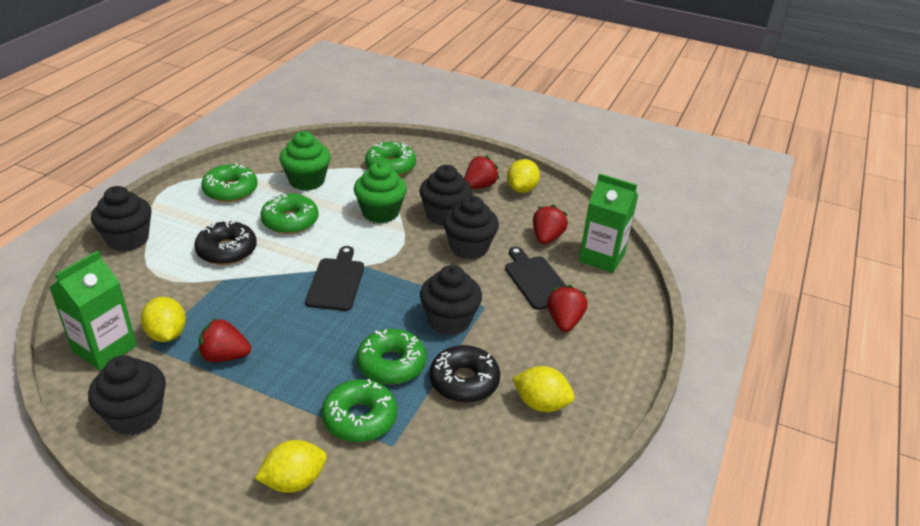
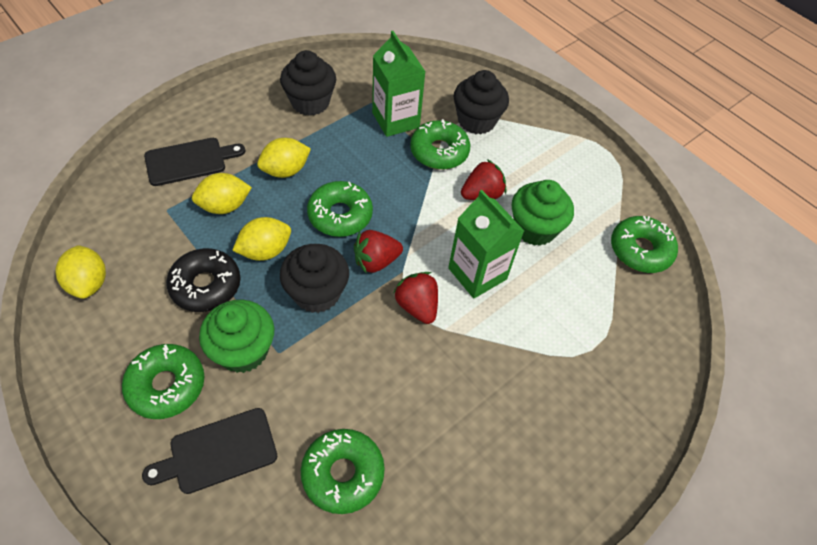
black cupcake: [88,355,166,435] [91,186,152,252] [419,165,472,226] [420,265,482,335] [443,196,499,260] = 5 -> [280,50,336,116] [280,244,349,313] [453,70,509,134] = 3
black donut: [194,220,257,265] [429,345,500,403] = 2 -> [166,248,240,312] = 1
red strawberry: [198,318,251,362] [464,155,499,189] [533,205,568,244] [547,285,588,332] = 4 -> [354,230,403,274] [393,272,438,324] [461,159,506,200] = 3

